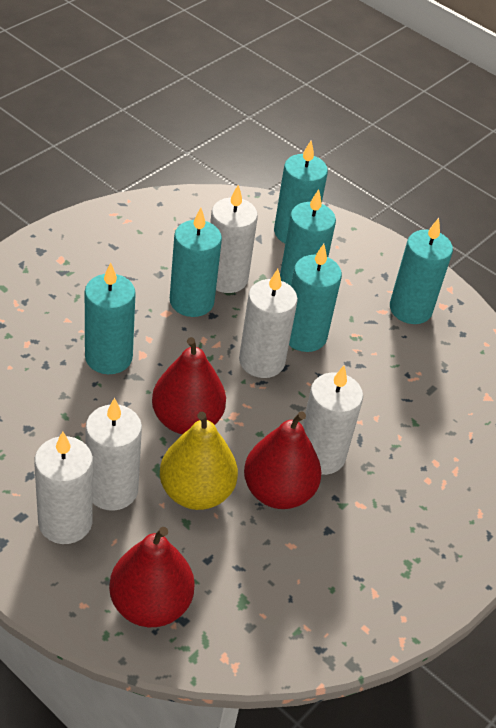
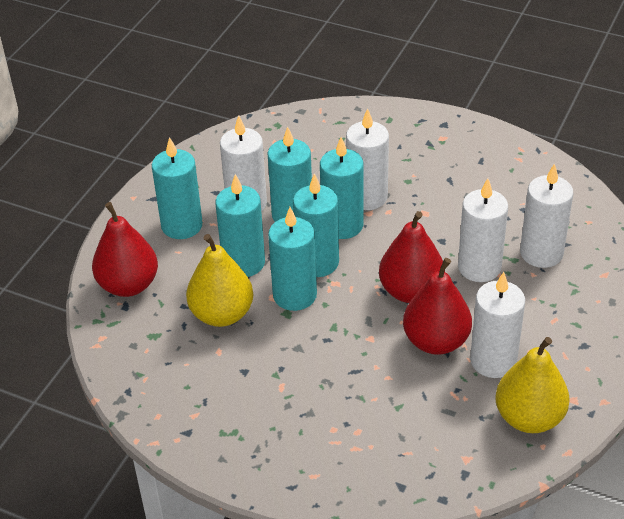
yellow pear: [160,412,238,510] = 1 -> [186,234,253,327] [495,337,570,433] = 2

